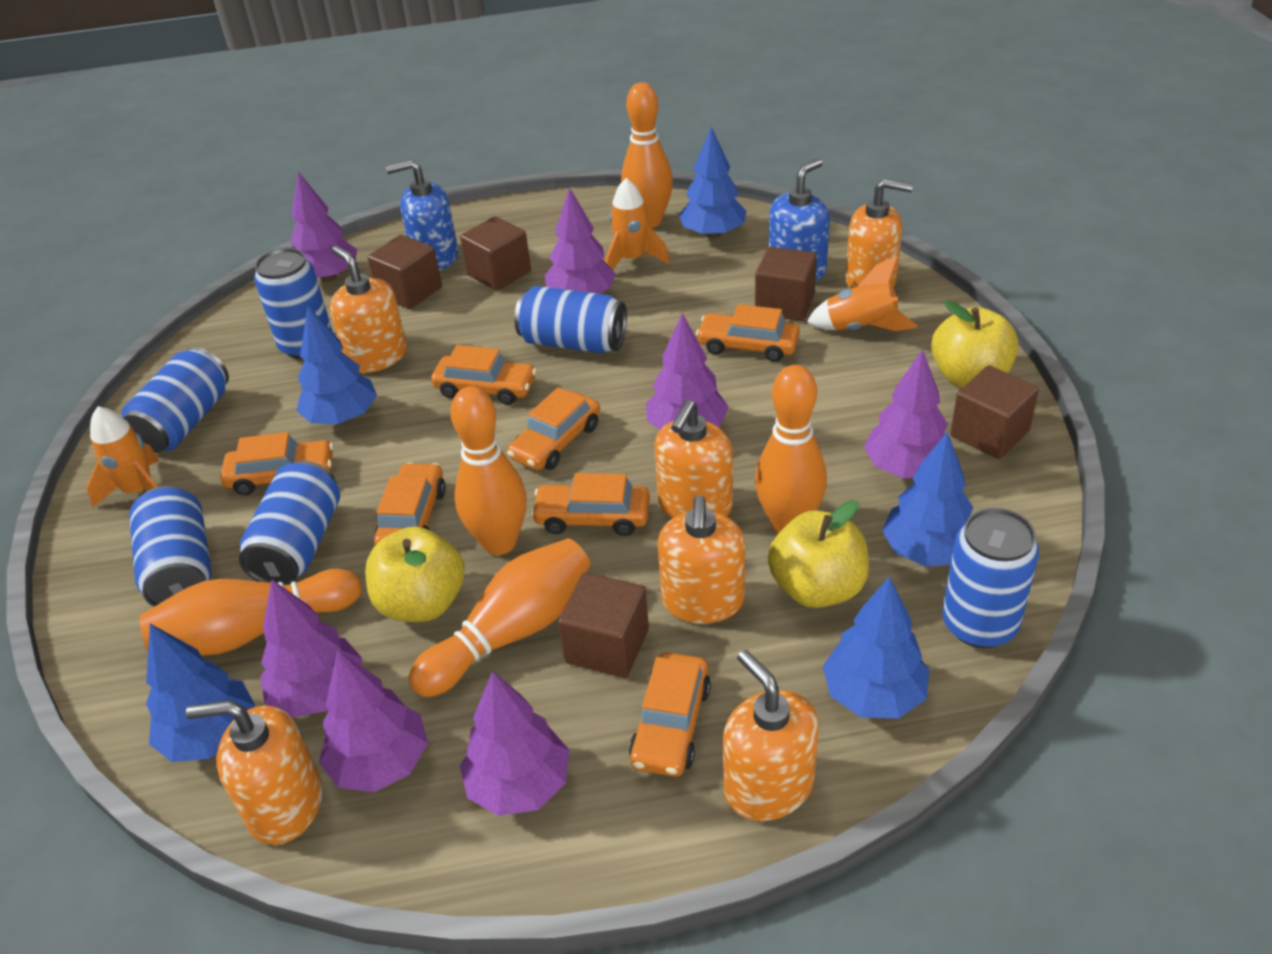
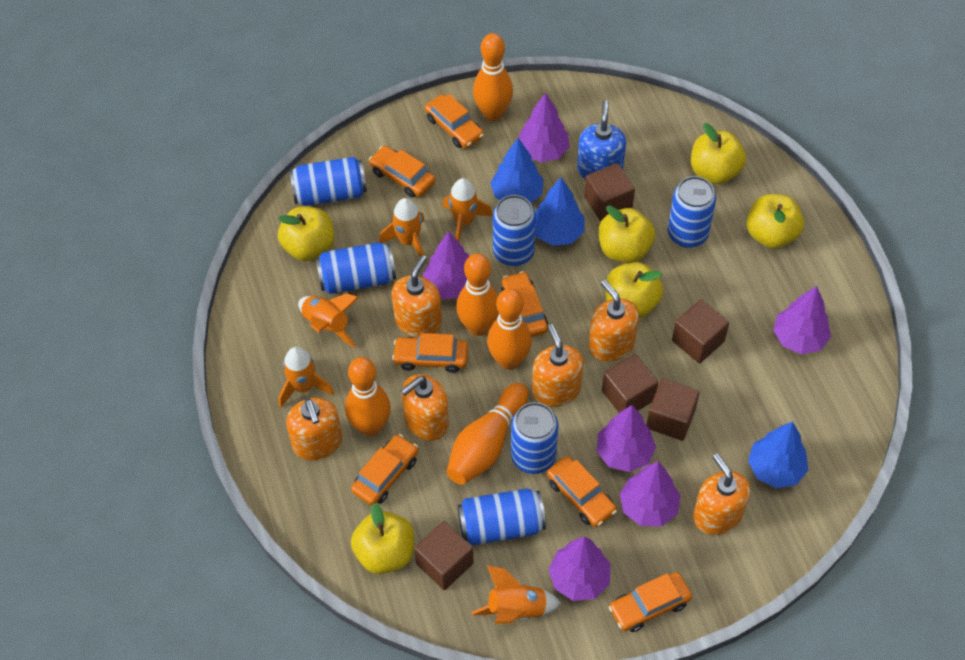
blue soap dispenser: [386,159,458,271] [769,158,830,281] = 2 -> [577,100,626,179] = 1
blue tree: [146,624,255,762] [296,306,377,424] [679,127,747,239] [823,576,930,719] [882,432,973,567] = 5 -> [490,138,544,203] [535,177,585,246] [748,422,808,488] = 3
orange rocket: [87,406,159,507] [605,178,669,270] [807,255,918,331] = 3 -> [279,347,334,408] [298,293,359,348] [379,198,424,257] [442,178,493,242] [471,565,561,624] = 5
purple tree: [260,580,362,718] [291,172,357,282] [319,650,428,792] [460,671,569,816] [545,187,616,294] [646,313,729,430] [864,349,951,478] = 7 -> [423,231,469,299] [519,93,570,162] [548,536,611,601] [597,405,656,472] [620,462,681,527] [773,286,831,354] = 6
yellow apple: [365,526,465,622] [768,500,869,608] [931,300,1018,388] = 3 -> [278,206,334,261] [351,503,414,574] [599,205,655,263] [605,262,663,318] [691,123,746,184] [747,194,804,249] = 6

